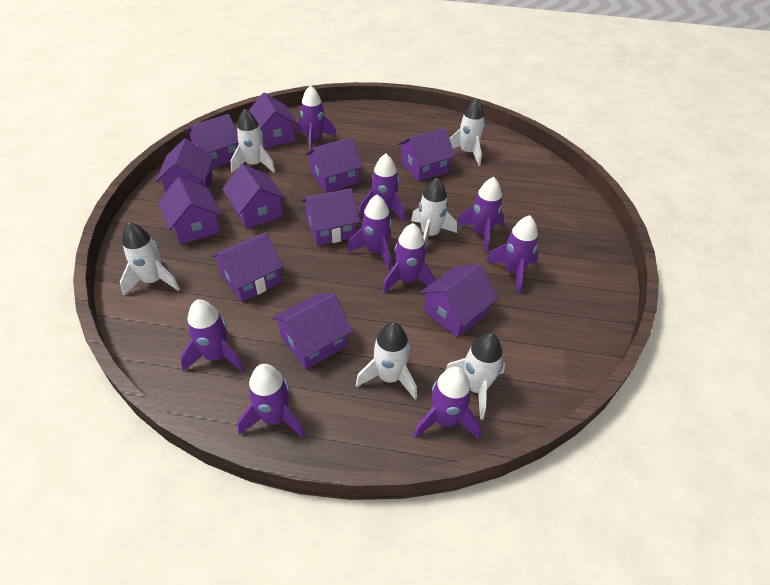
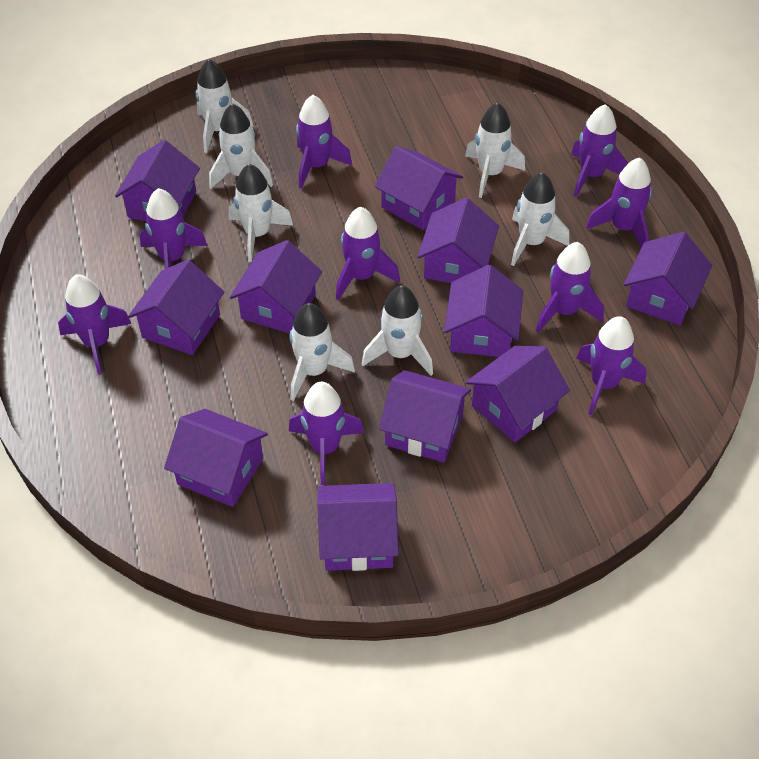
white rocket: [120,222,180,295] [230,109,275,173] [356,322,417,400] [411,178,457,245] [444,333,505,420] [449,98,485,166] = 6 -> [196,59,253,153] [209,103,273,189] [229,164,293,262] [290,303,355,401] [362,285,433,375] [465,102,525,198] [511,172,569,266] = 7

